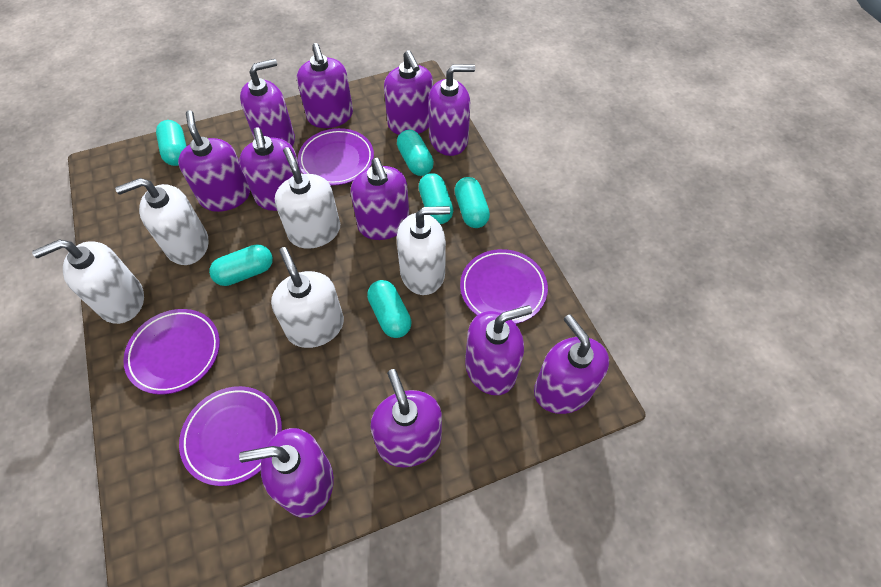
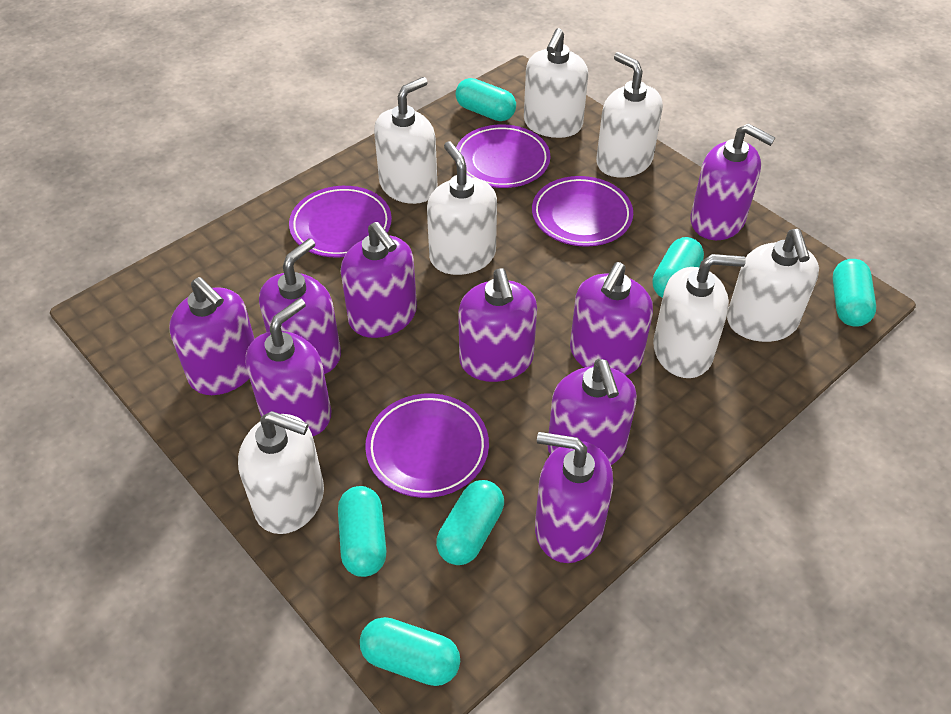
purple soap dispenser: [178,110,250,212] [239,128,302,211] [239,428,334,518] [240,59,295,147] [297,43,353,128] [351,158,409,240] [370,369,442,467] [384,50,433,135] [428,64,475,156] [465,305,532,395] [534,314,609,414] = 11 -> [169,277,255,395] [245,298,331,436] [259,238,341,374] [341,222,417,338] [458,268,537,382] [535,432,613,563] [547,359,637,465] [570,262,653,375] [690,123,776,240] = 9
white soap dispenser: [32,240,144,324] [115,178,208,265] [271,247,344,348] [275,147,340,249] [397,206,450,295] = 5 -> [238,411,324,534] [374,77,437,204] [427,141,497,275] [524,28,588,138] [596,52,663,178] [653,254,746,378] [727,229,819,342] = 7

